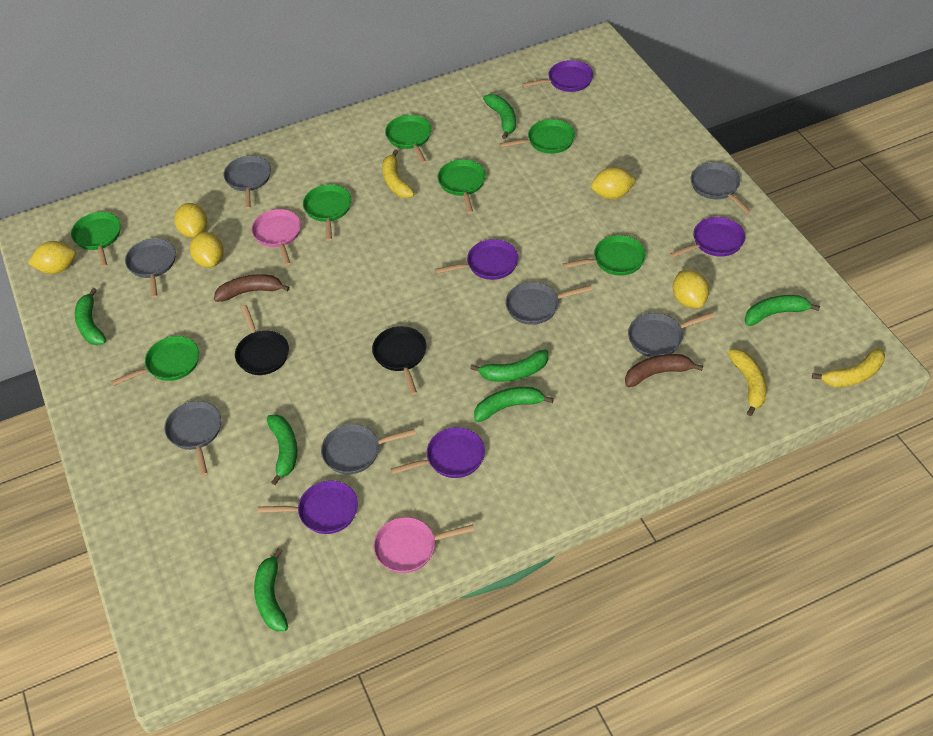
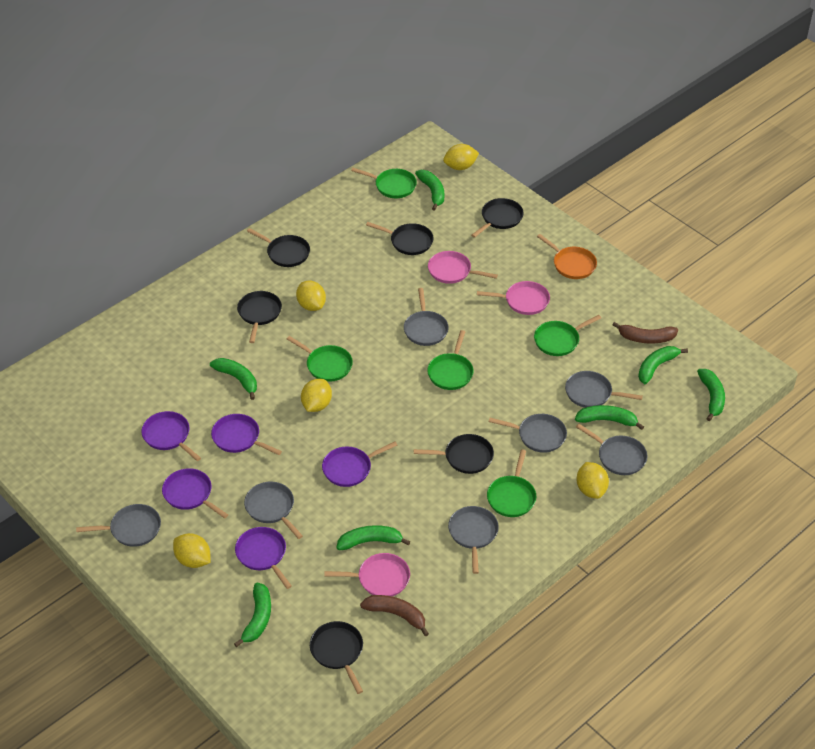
black pan: [235,305,289,375] [372,326,426,395] = 2 -> [237,291,282,343] [247,228,310,267] [310,621,363,694] [366,222,434,255] [414,434,494,474] [471,198,524,238] = 6
green pan: [71,212,121,267] [111,336,199,386] [303,184,351,241] [385,115,431,164] [437,159,486,214] [499,119,575,154] [563,235,646,276] = 7 -> [287,336,353,382] [351,168,417,198] [427,330,474,390] [487,449,536,517] [534,315,601,356] = 5
orange pan: none = 0 -> [537,234,597,279] = 1
pink pan: [251,209,301,266] [373,517,475,573] = 2 -> [324,553,410,596] [428,251,498,284] [477,281,550,315] = 3
yellow banana: [382,149,415,198] [728,349,767,416] [812,348,885,387] = 3 -> none = 0

